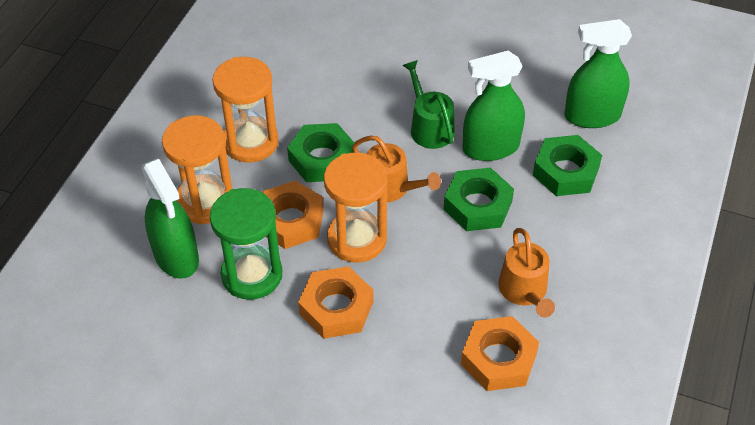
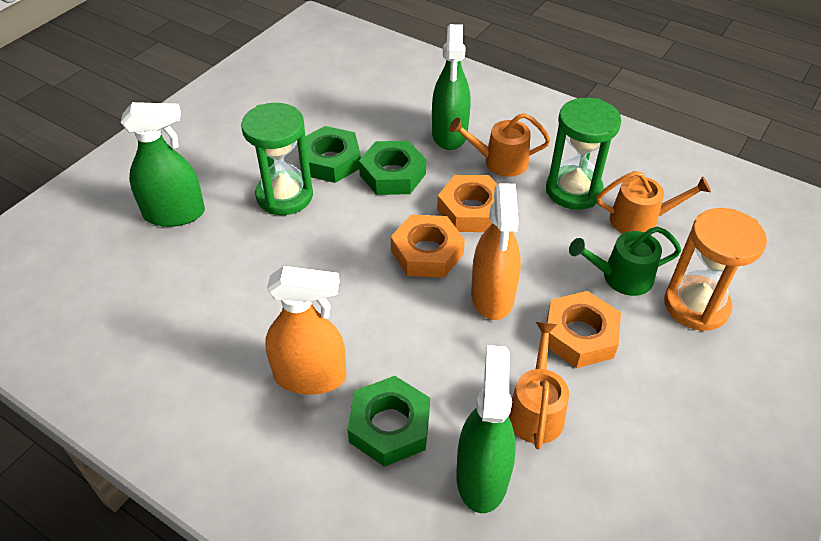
green hourglass: [210,188,282,300] = 1 -> [241,103,313,215] [546,98,621,210] = 2
orange hourglass: [162,115,233,225] [212,57,279,163] [324,152,388,263] = 3 -> [664,208,767,331] = 1
orange spray bottle: none = 0 -> [265,266,346,395] [471,183,521,320] = 2
orange watering can: [352,136,441,202] [498,228,555,317] = 2 -> [449,113,551,177] [509,322,569,450] [596,171,711,233] = 3

